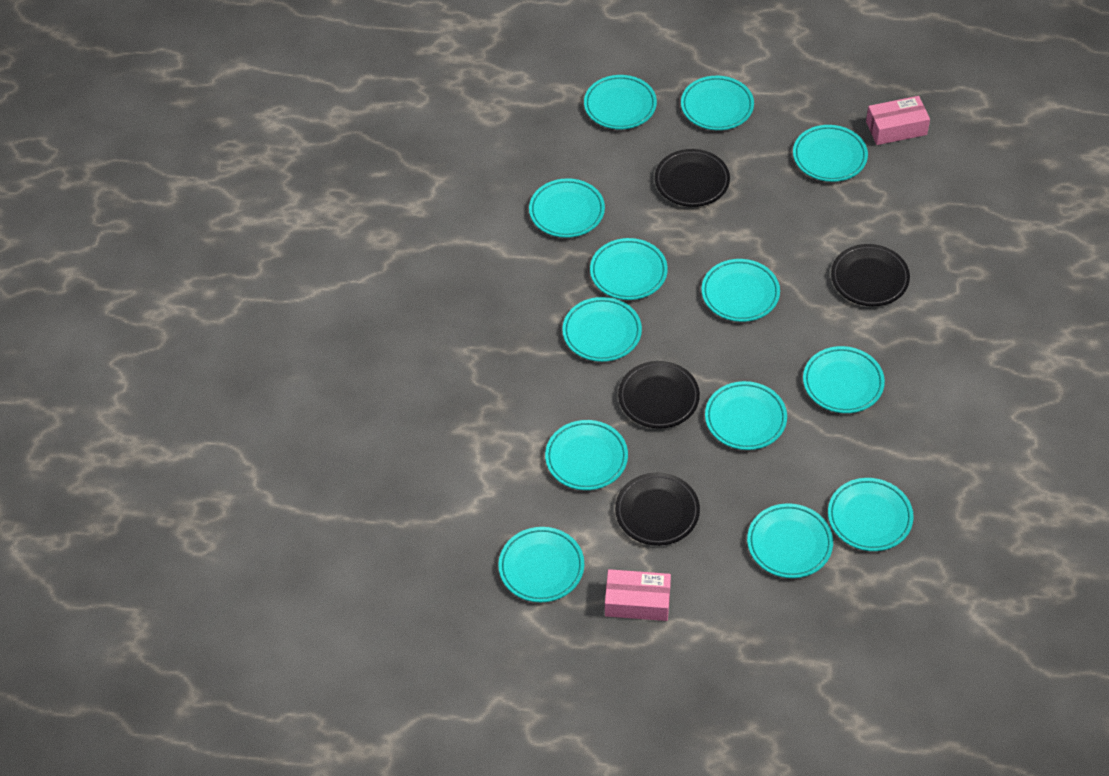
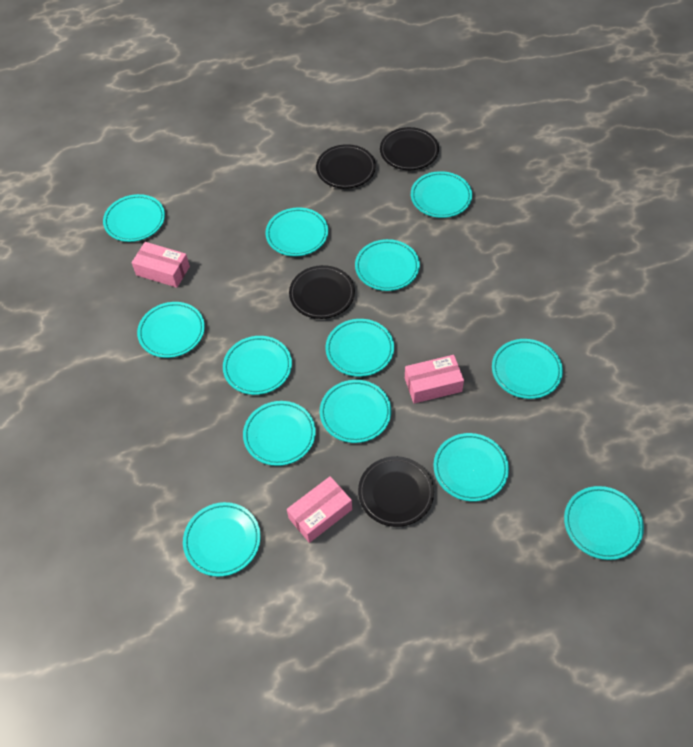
pink box: [605,569,671,621] [866,96,930,145] = 2 -> [132,242,190,288] [287,476,352,543] [405,355,464,404] = 3

